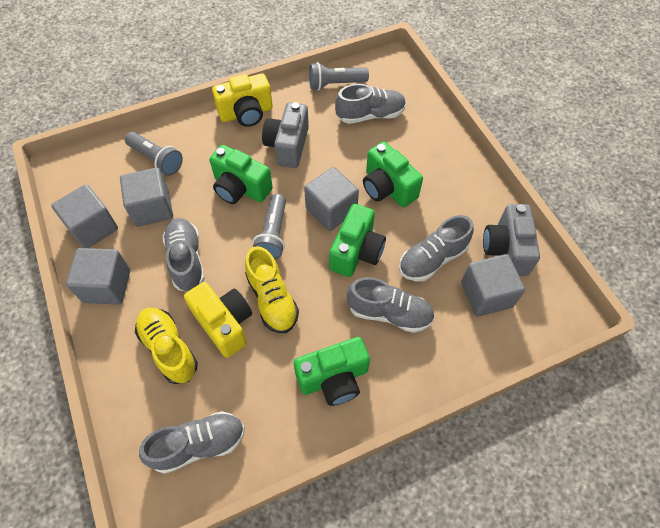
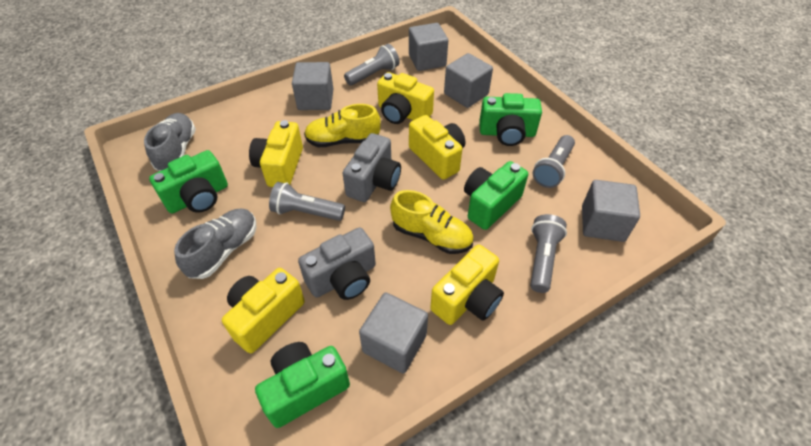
grey flashlight: [125,132,183,176] [253,194,286,259] [309,62,369,91] = 3 -> [269,182,345,221] [344,44,400,86] [530,214,567,293] [533,135,575,188] = 4
grey shoe: [139,411,245,474] [163,218,205,292] [335,84,406,124] [347,277,434,333] [399,215,474,281] = 5 -> [144,113,196,171] [174,209,256,279] = 2
yellow camera: [184,282,252,358] [212,73,273,127] = 2 -> [222,268,305,353] [249,120,303,187] [377,72,434,124] [409,115,465,180] [430,244,504,325] = 5

